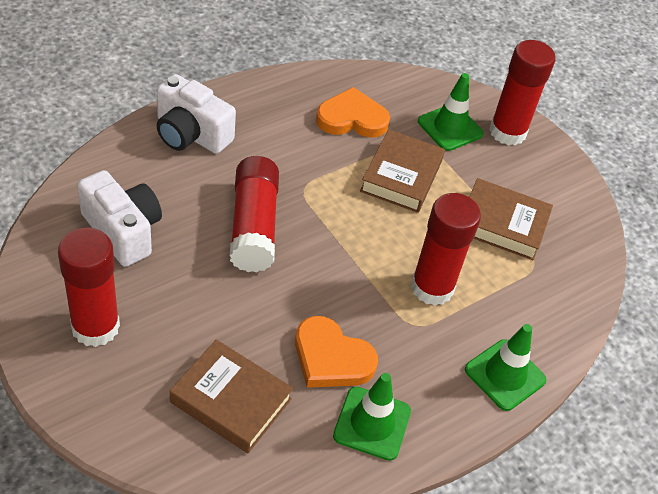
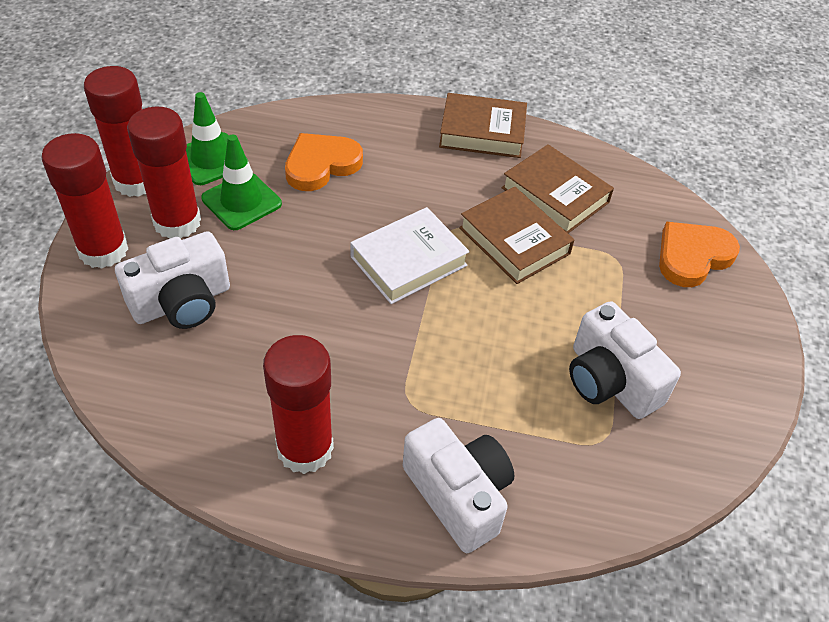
green traffic cone: [333,373,411,461] [418,73,484,151] [465,324,547,411] = 3 -> [186,92,249,185] [201,135,282,230] = 2
white book: none = 0 -> [350,207,470,304] = 1
white camera: [77,170,162,267] [157,74,236,154] = 2 -> [115,231,230,329] [403,418,514,553] [569,301,681,419] = 3

